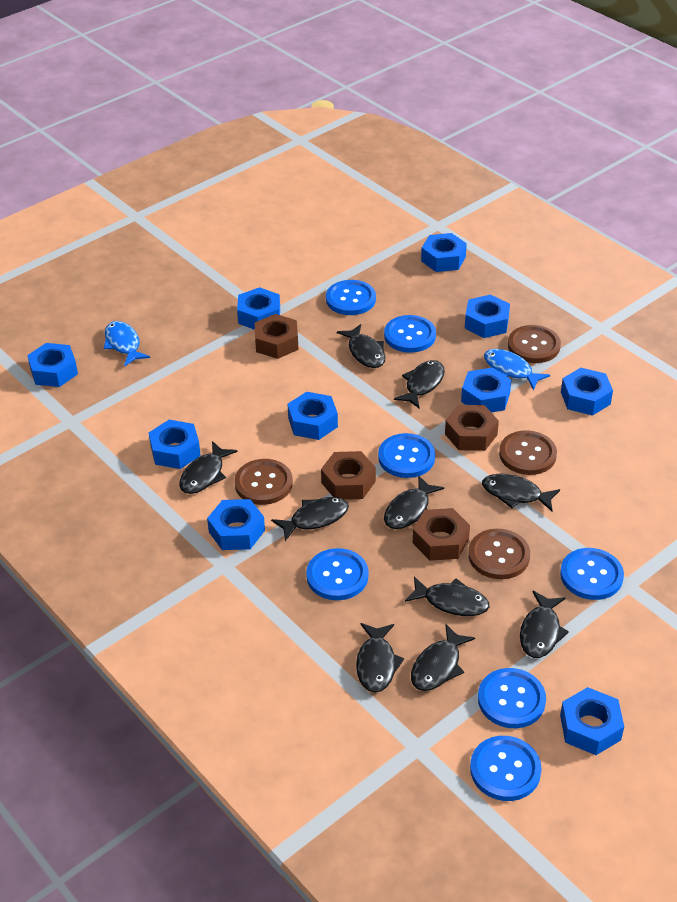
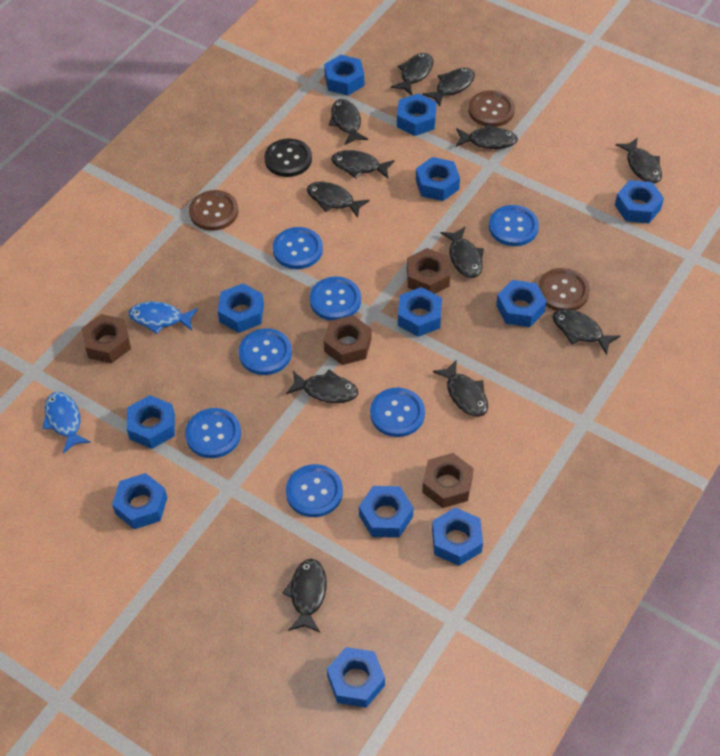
black button: none = 0 -> [264,138,312,177] = 1
black fish: [179,441,237,494] [271,497,349,541] [337,324,385,368] [356,623,404,693] [384,475,444,529] [394,360,445,409] [405,576,489,616] [411,624,475,691] [482,474,560,511] [520,591,569,658] = 10 -> [283,559,326,632] [286,369,358,403] [307,182,370,218] [329,99,368,145] [331,150,395,179] [391,53,433,95] [423,68,475,106] [433,359,488,417] [441,227,484,278] [456,124,518,149] [553,309,620,355] [615,137,662,183] = 12
blue nut: [27,343,78,387] [149,420,201,469] [207,499,265,550] [237,287,280,330] [288,392,338,440] [421,233,467,272] [461,367,511,413] [465,294,510,338] [560,687,624,755] [561,368,613,416] = 10 -> [112,473,167,529] [127,395,175,449] [217,283,264,333] [324,55,364,96] [327,647,385,708] [359,486,414,538] [397,93,437,136] [398,287,442,337] [416,157,460,201] [432,507,483,566] [496,280,547,327] [615,180,664,223] = 12
brown button: [234,459,293,505] [468,529,530,579] [499,430,557,475] [508,325,561,363] = 4 -> [189,190,238,231] [468,90,515,127] [538,268,590,311] = 3

